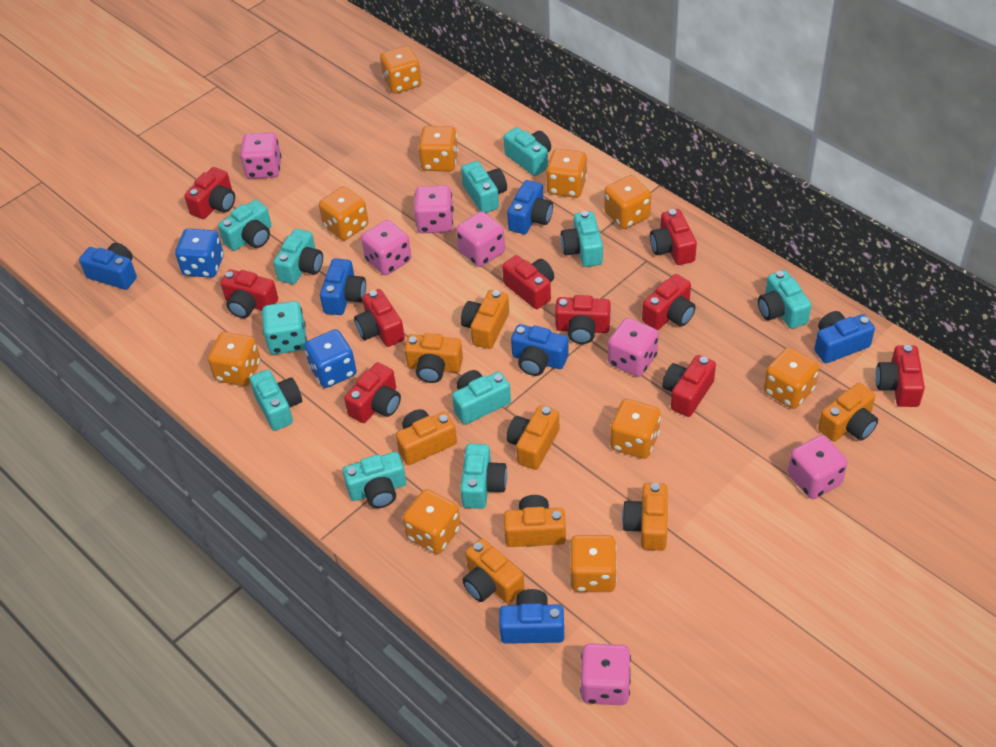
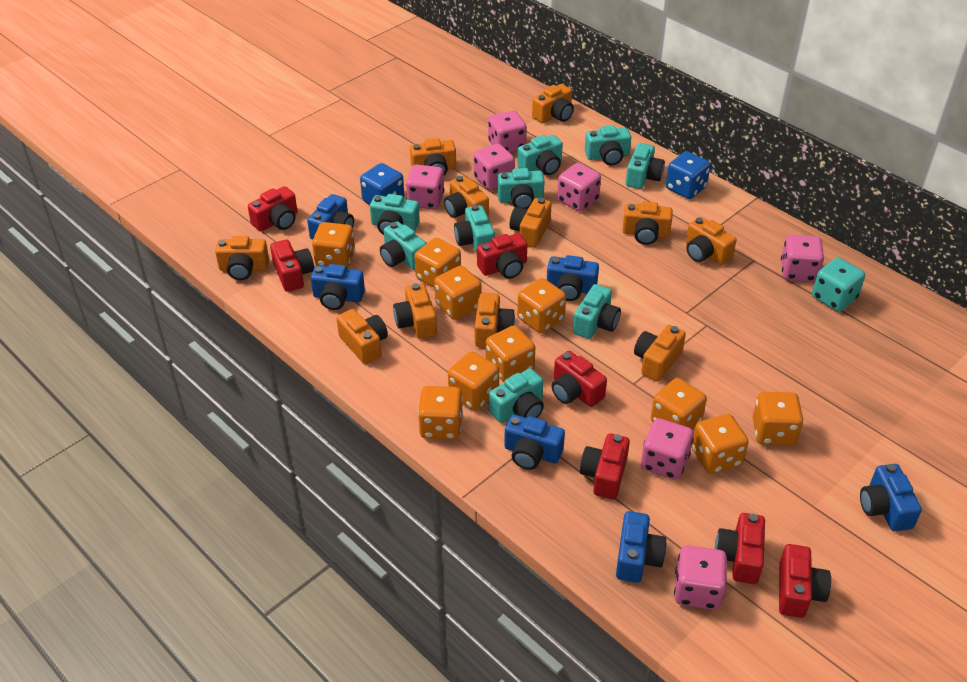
orange camera: [396,409,457,465] [405,333,463,383] [461,290,509,349] [463,538,524,604] [504,495,566,547] [506,405,560,470] [622,483,668,551] [818,383,878,441] = 8 -> [215,236,269,280] [337,309,388,364] [393,283,437,339] [410,138,456,176] [444,176,489,218] [475,293,515,347] [510,198,552,248] [532,84,574,123] [622,201,673,245] [634,325,686,381] [686,217,737,265] = 11
red camera: [184,167,235,219] [221,269,278,318] [344,362,401,423] [354,289,405,347] [502,255,554,309] [555,295,610,344] [642,274,696,330] [650,209,697,265] [662,355,716,417] [876,345,925,407] = 10 -> [248,186,297,231] [270,240,314,292] [477,233,527,279] [552,351,607,407] [580,434,630,499] [715,513,765,584] [779,544,831,618] = 7
turquoise camera: [218,200,271,251] [250,369,302,431] [273,229,323,284] [343,452,406,508] [452,370,511,425] [460,444,507,509] [461,161,507,213] [503,127,551,176] [561,211,603,267] [758,270,811,329] = 10 -> [370,194,420,235] [380,221,427,270] [454,205,495,254] [489,368,544,423] [497,168,545,209] [517,135,563,175] [573,284,621,339] [585,125,631,165] [626,143,665,189] = 9

